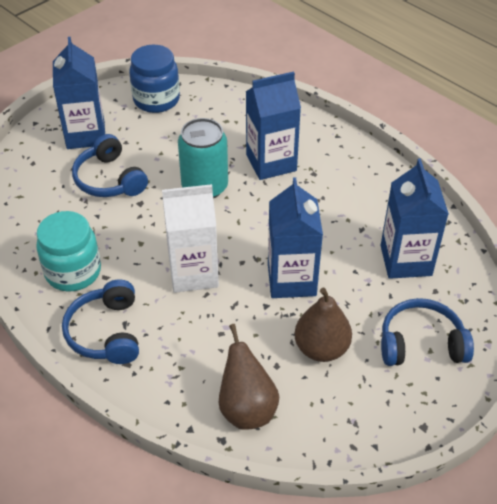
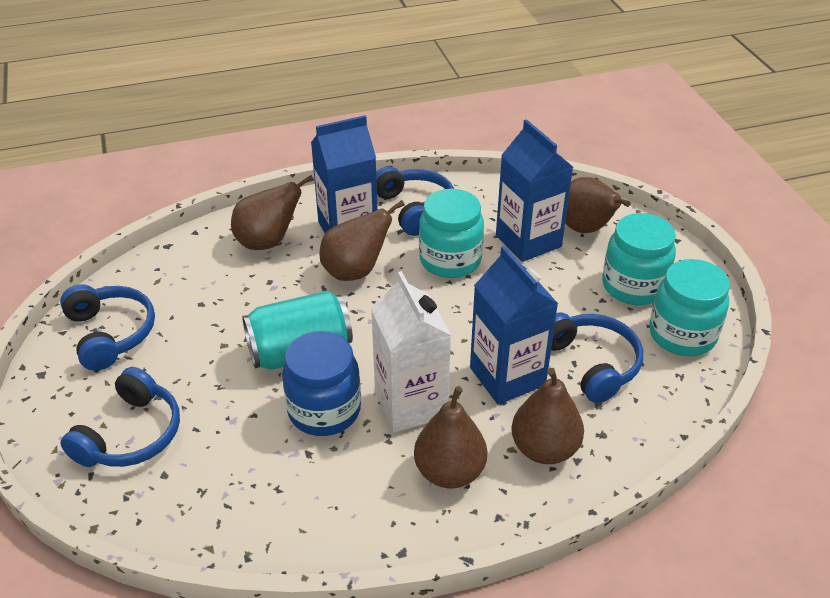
blue carton: [53,37,105,149] [246,72,301,180] [268,177,323,298] [380,158,449,279] = 4 -> [311,115,378,233] [470,246,558,405] [496,119,573,262] = 3
blue headphones: [62,279,139,364] [72,134,148,197] [381,298,474,366] = 3 -> [60,284,155,371] [60,367,180,467] [376,166,454,236] [551,313,643,403] = 4
brown pear: [219,324,279,430] [294,288,352,362] = 2 -> [231,175,314,250] [319,200,405,281] [414,386,487,488] [512,368,584,464] [565,177,631,233] = 5
turquoise jar: [36,211,101,292] = 1 -> [419,189,484,278] [602,213,676,305] [649,259,730,356] = 3

